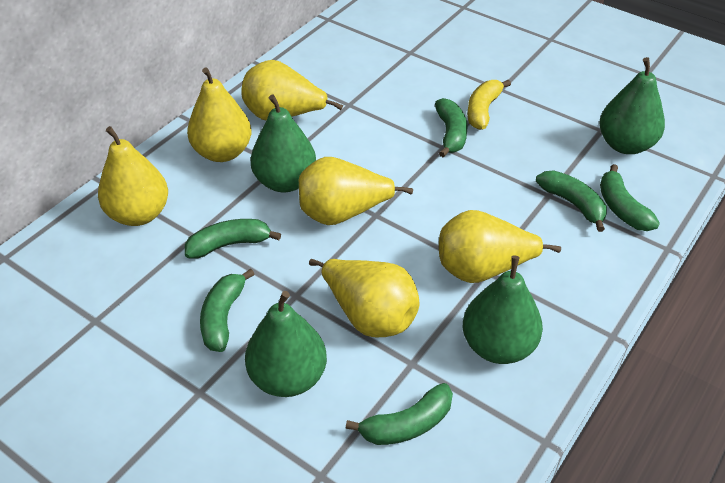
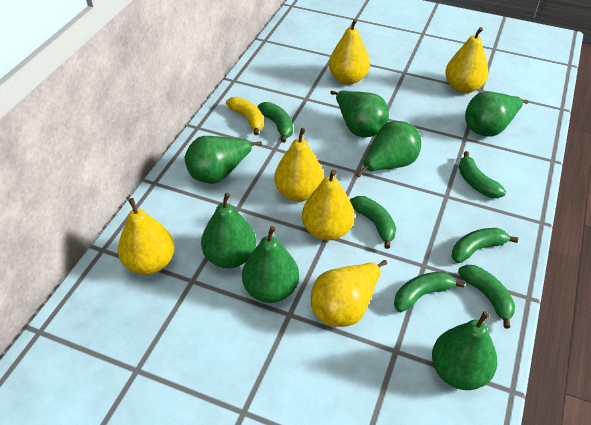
green pear: [245,291,327,397] [251,95,316,192] [463,256,543,364] [599,57,665,154] = 4 -> [185,136,262,184] [201,193,256,268] [242,226,299,303] [330,90,389,137] [356,121,421,178] [432,311,497,390] [465,92,529,137] = 7

